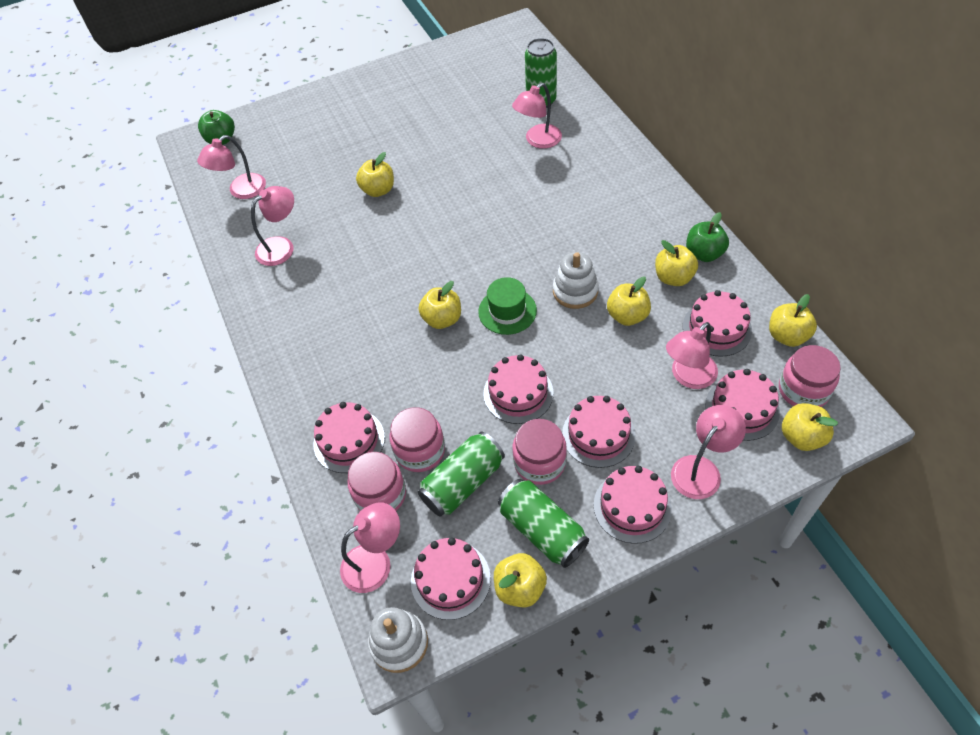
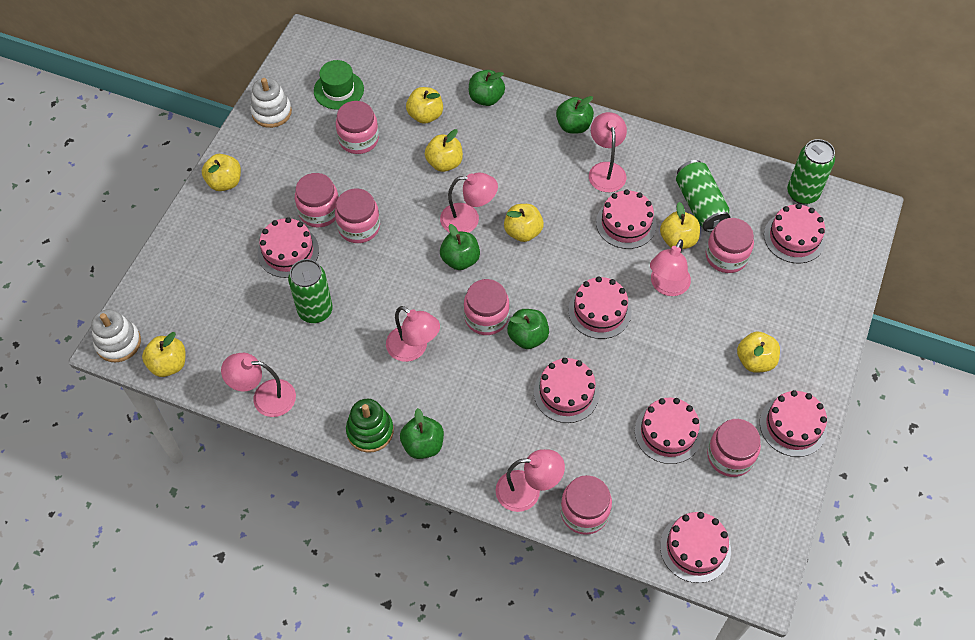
green apple: [198,110,235,145] [686,212,729,262] = 2 -> [400,408,444,459] [440,224,480,270] [469,70,505,106] [507,309,549,349] [556,96,594,134] = 5
green stacking toy: none = 0 -> [346,399,394,453] = 1
pink cake: [313,402,385,473] [411,538,491,620] [483,354,553,424] [562,396,636,468] [594,466,672,544] [683,290,752,357] [705,369,780,441] = 7 -> [258,217,319,278] [534,358,599,423] [568,276,632,339] [596,189,657,249] [635,398,702,464] [660,512,731,583] [760,390,827,457] [764,204,825,264] = 8
pink jar: [348,452,406,511] [389,407,445,472] [513,419,567,485] [779,345,841,407] = 4 -> [295,173,339,227] [335,188,380,243] [336,101,379,154] [464,279,510,335] [560,475,612,535] [706,218,754,273] [707,419,761,477] = 7

